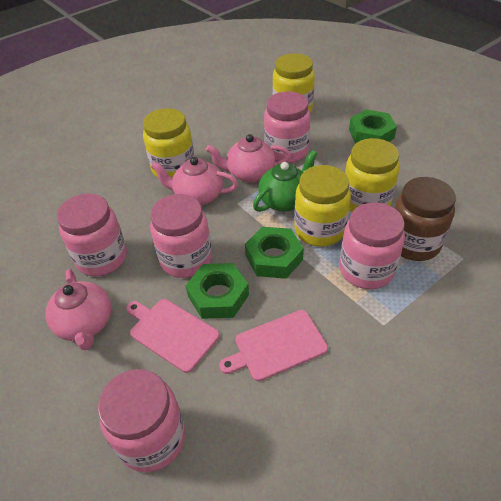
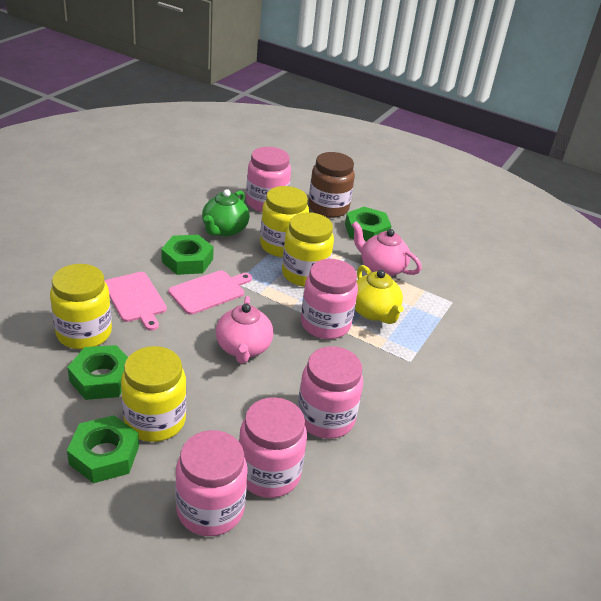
green nut: [186,263,249,319] [245,227,304,279] [349,109,397,144] = 3 -> [67,345,128,400] [67,415,139,483] [161,235,214,275] [345,207,391,241] = 4
pink teapot: [46,269,112,350] [151,157,238,206] [206,134,290,182] = 3 -> [216,296,273,364] [352,221,422,276] = 2
yellow teapot: none = 0 -> [355,265,404,324] = 1

